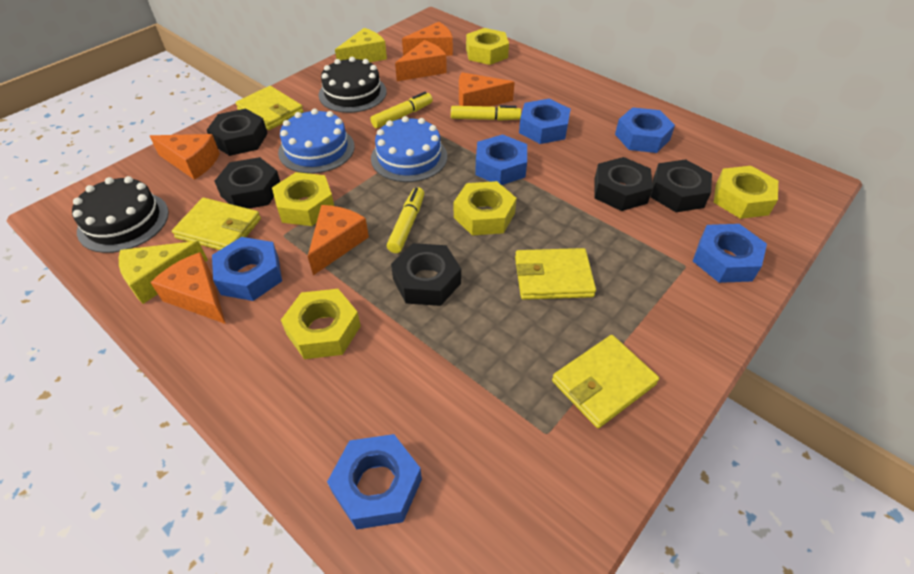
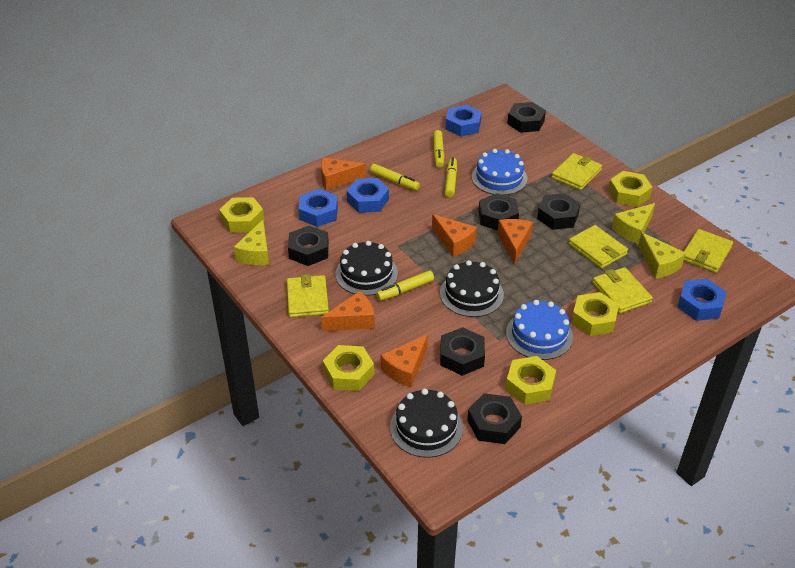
black cake: [72,176,169,253] [318,57,387,113] = 2 -> [335,241,398,296] [390,388,463,458] [440,260,504,317] = 3
black nut: [207,109,268,156] [215,157,280,209] [391,243,461,306] [594,157,653,211] [650,159,712,212] = 5 -> [288,226,329,266] [440,327,485,376] [467,393,522,444] [478,193,519,231] [507,102,546,133] [537,193,580,230] = 6
blue nut: [212,237,282,301] [327,434,422,530] [475,134,527,185] [519,99,571,144] [615,107,675,153] [693,224,767,283] = 6 -> [298,189,338,227] [347,178,389,213] [445,105,482,137] [678,279,726,321] = 4
orange cheese: [150,134,220,180] [150,252,226,324] [308,205,369,275] [395,40,447,81] [402,22,453,56] [459,72,515,107] = 6 -> [321,158,366,190] [321,291,375,331] [381,334,428,387] [432,214,477,257] [497,219,533,265] = 5
yellow cheese: [119,241,208,304] [335,28,387,62] = 2 -> [234,220,269,265] [612,203,655,244] [638,232,686,279] = 3
yellow marker: [370,92,433,128] [387,187,424,253] [451,105,521,121] = 3 -> [370,164,420,191] [376,270,434,301] [433,130,444,168] [444,157,457,197] = 4
yellow wallet: [172,198,261,250] [236,86,304,130] [515,248,596,300] [552,335,659,428] = 4 -> [287,274,329,318] [552,153,602,190] [569,225,628,269] [592,267,653,314] [684,229,733,273] = 5

